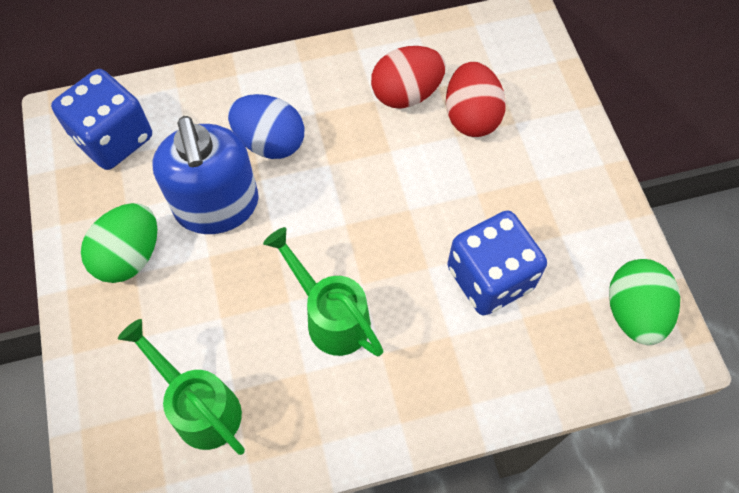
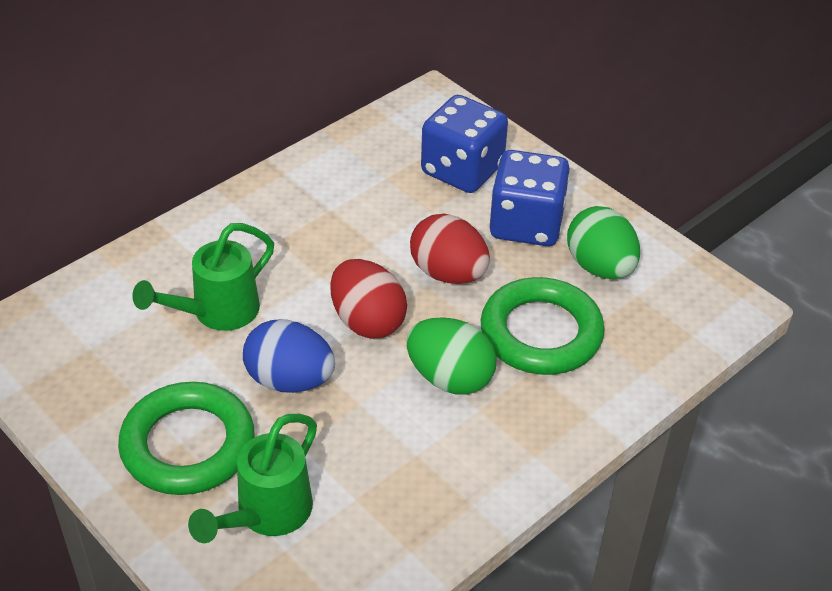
blue soap dispenser: [152,116,259,234] = 1 -> none = 0
green ring: none = 0 -> [118,382,254,495] [481,277,605,375] = 2

